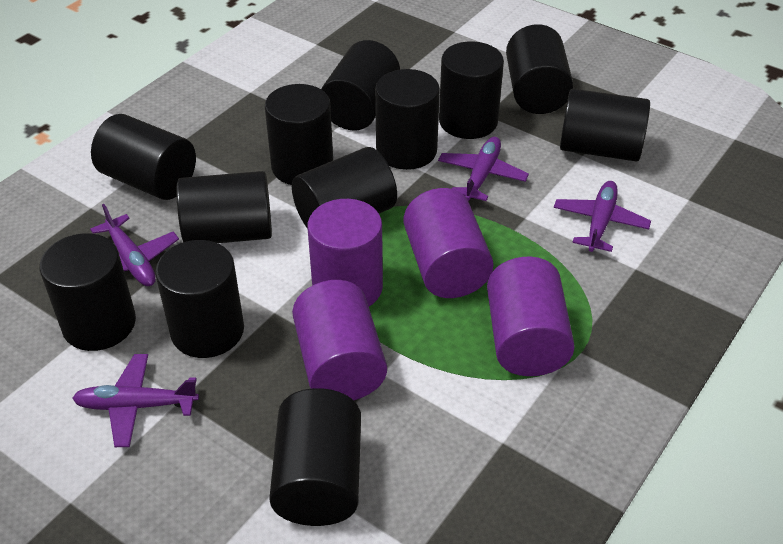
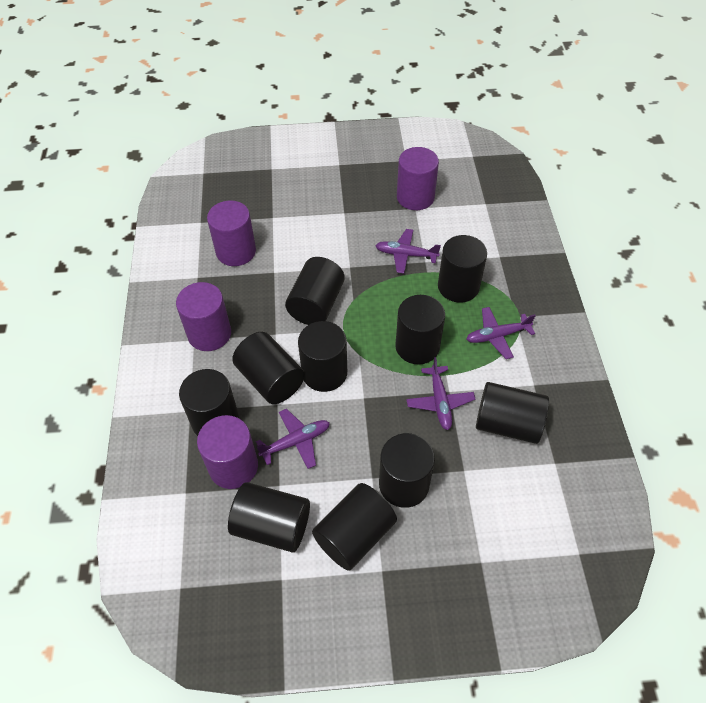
black cylinder: [40,233,136,351] [91,114,196,200] [155,240,244,358] [176,171,272,243] [265,84,333,185] [269,388,361,526] [292,147,397,228] [321,40,400,130] [375,69,440,170] [439,41,504,139] [506,24,573,114] [560,89,650,161] = 12 -> [179,369,239,436] [228,482,310,553] [232,332,305,404] [285,257,345,325] [298,321,347,392] [312,483,397,571] [379,433,435,508] [395,295,445,365] [438,235,487,303] [476,382,549,444] = 10

